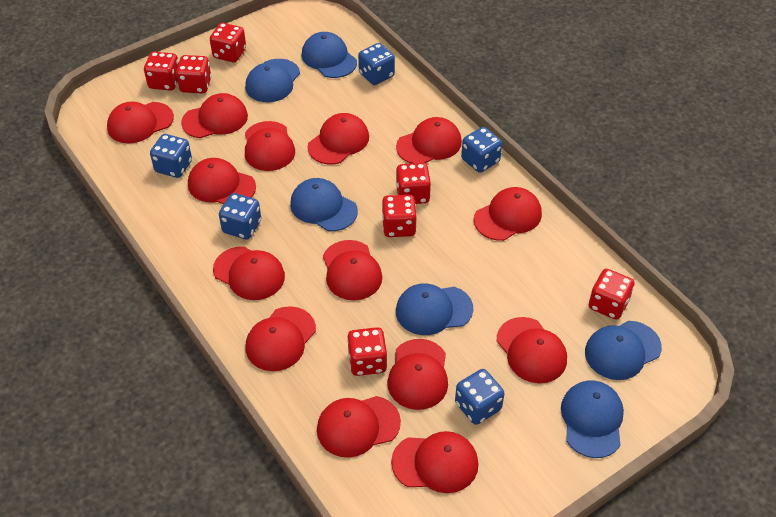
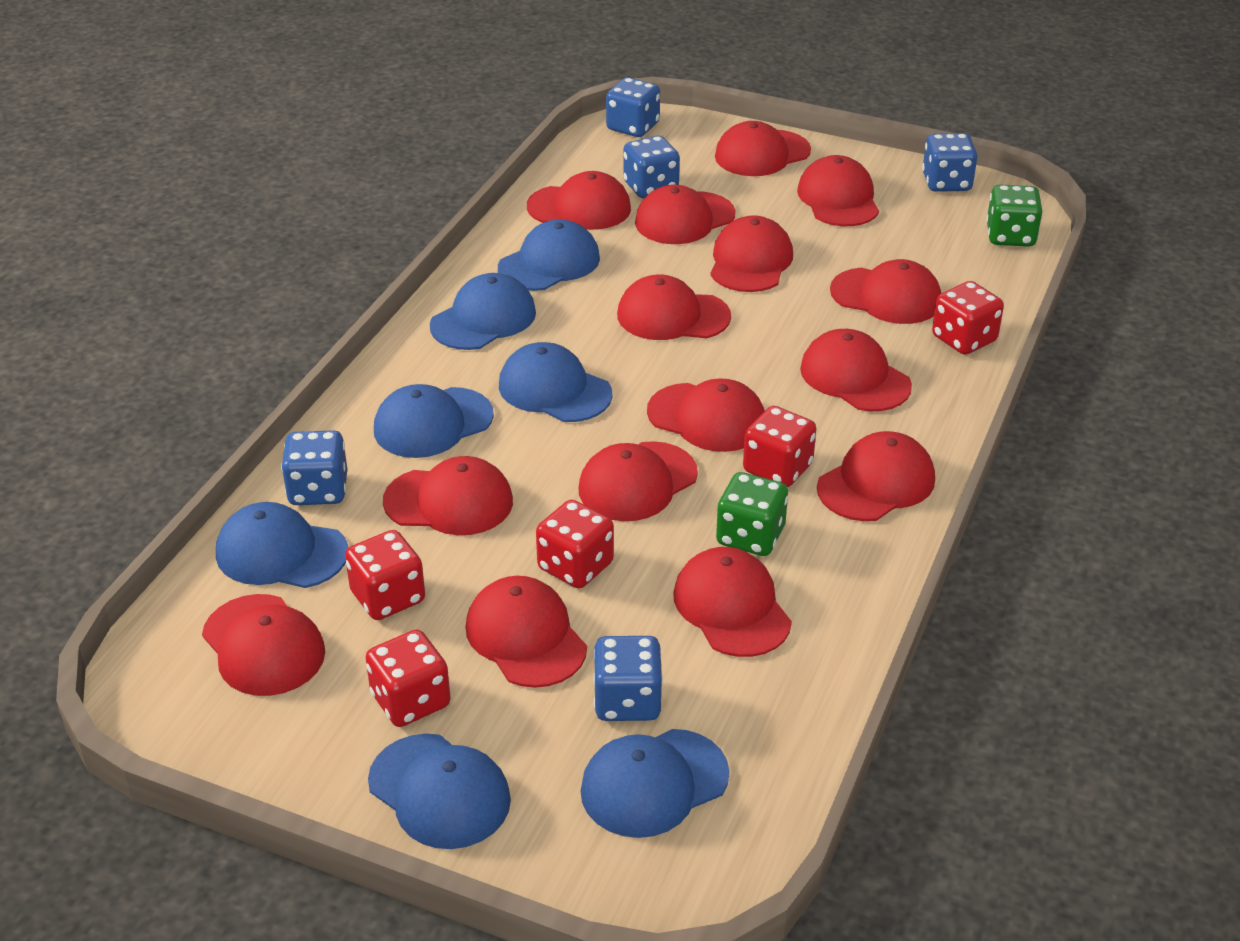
blue cap: [245,59,300,102] [290,178,358,231] [301,32,357,78] [396,283,473,335] [561,380,624,458] [585,321,662,380] = 6 -> [216,502,348,588] [368,734,511,849] [374,384,494,458] [430,273,536,350] [498,219,600,291] [499,342,613,422] [581,729,729,838] = 7
green dice: none = 0 -> [716,472,788,556] [986,184,1042,247] = 2
red cap: [107,101,174,143] [181,93,248,138] [188,158,256,204] [213,246,285,300] [245,121,295,171] [246,306,316,371] [307,113,369,164] [317,396,401,458] [323,240,382,300] [387,339,448,410] [391,431,478,493] [396,117,462,163] [474,187,542,241] [497,317,567,383] = 14 -> [202,594,325,696] [383,456,513,535] [466,576,587,688] [527,171,631,230] [578,441,698,521] [617,274,731,340] [635,185,736,244] [647,378,765,452] [673,547,792,657] [710,215,793,292] [715,121,811,176] [797,155,879,226] [800,329,912,411] [817,431,935,521] [830,259,941,324] = 15
red dice: [144,52,179,91] [176,55,211,94] [210,23,246,62] [347,327,387,376] [382,195,417,237] [396,163,431,204] [589,269,634,320] = 7 -> [345,530,425,620] [365,630,451,727] [536,500,614,588] [743,406,816,487] [932,281,1004,355] = 5

